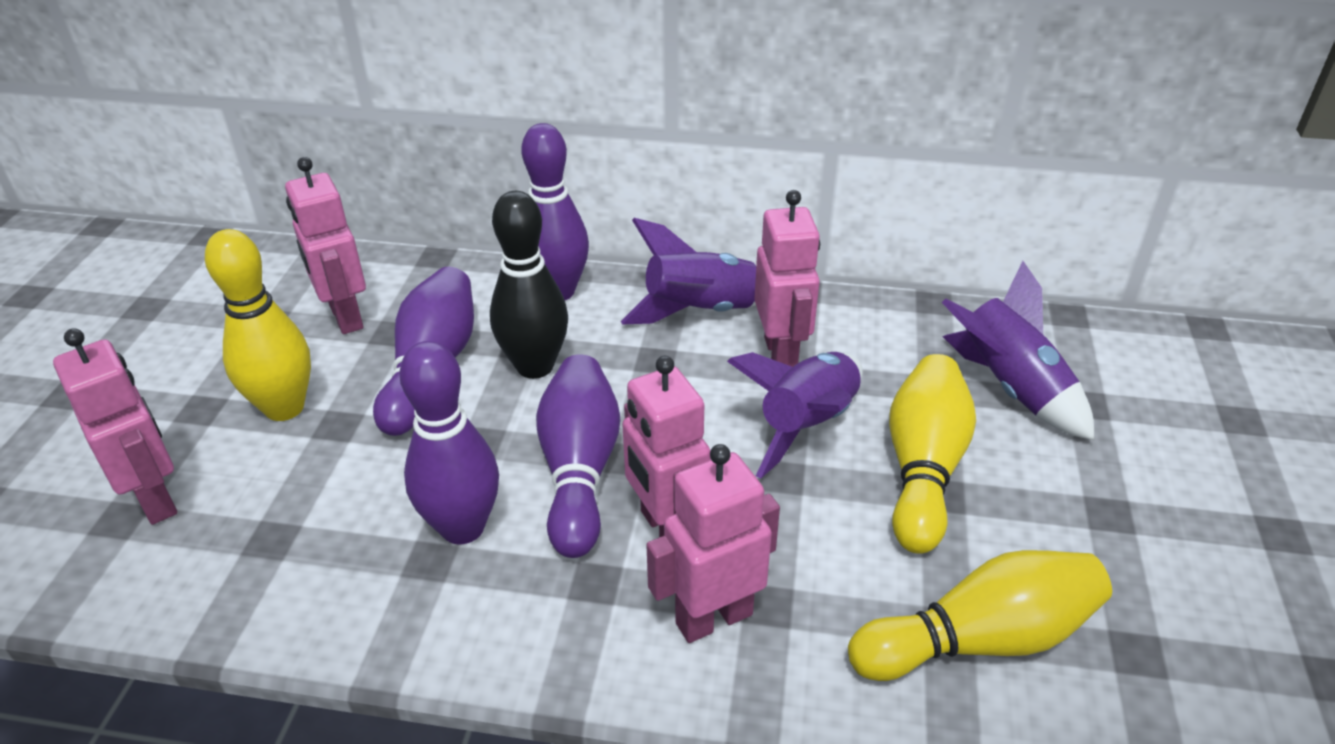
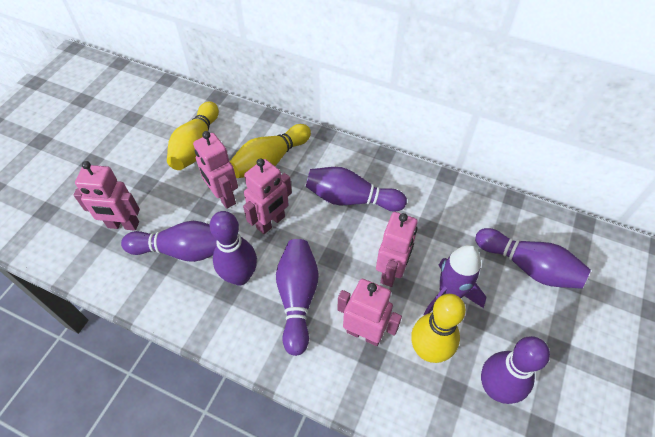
black bowling pin: [490,191,568,379] = 1 -> none = 0
purple bowling pin: [373,267,474,436] [399,341,499,544] [521,123,589,300] [536,354,620,558] = 4 -> [121,221,217,262] [210,211,257,285] [276,239,319,356] [306,167,407,212] [475,228,591,289] [481,336,550,404] = 6
purple rocket: [621,218,756,325] [727,352,863,478] [942,261,1094,440] = 3 -> [423,245,487,315] = 1

